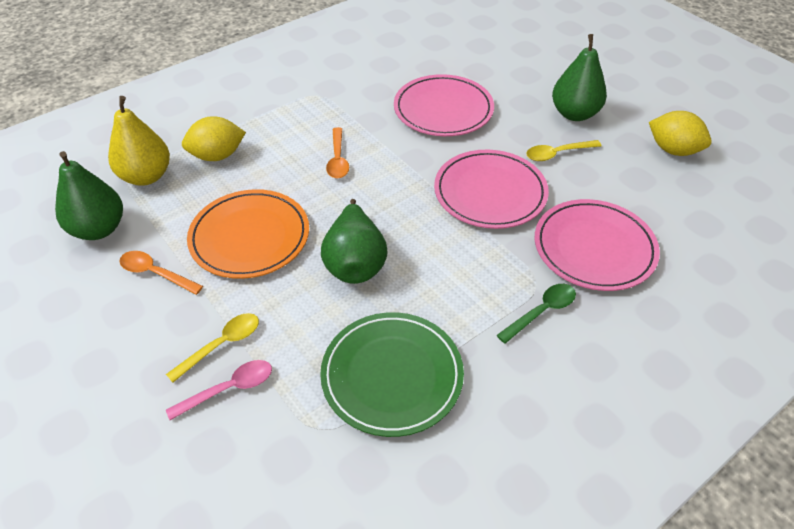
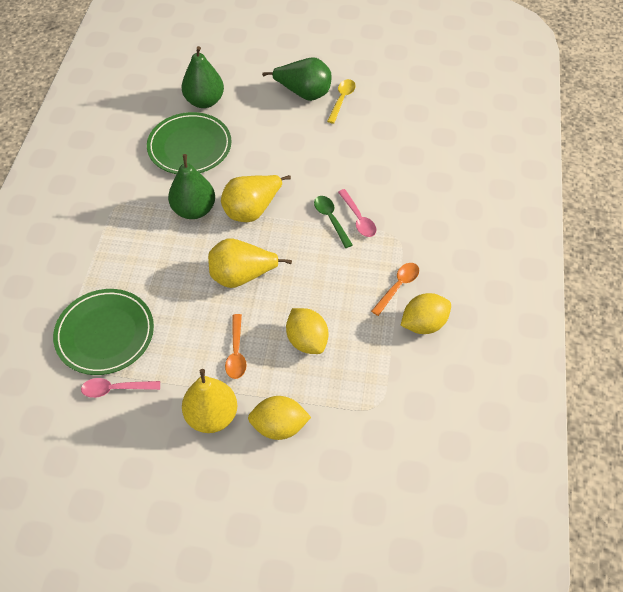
green plate: [320,312,464,437] = 1 -> [53,289,154,375] [147,112,232,174] = 2
orange plate: [187,189,309,279] = 1 -> none = 0
pink plate: [394,74,494,136] [434,150,549,229] [535,199,660,291] = 3 -> none = 0
pink spoon: [166,360,272,420] = 1 -> [81,378,160,398] [338,189,376,237] = 2
yellow lemon: [182,116,246,161] [649,111,712,156] = 2 -> [248,396,311,440] [286,308,328,354] [400,293,451,334] = 3
yellow pear: [108,96,170,186] = 1 -> [182,369,237,433] [208,238,292,288] [221,175,291,222] = 3
yellow spoon: [166,313,259,383] [526,140,602,161] = 2 -> [327,79,356,124] = 1

